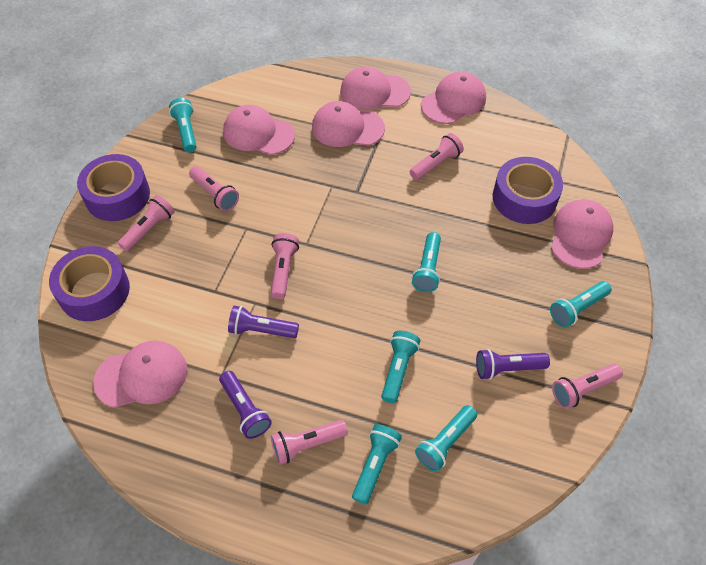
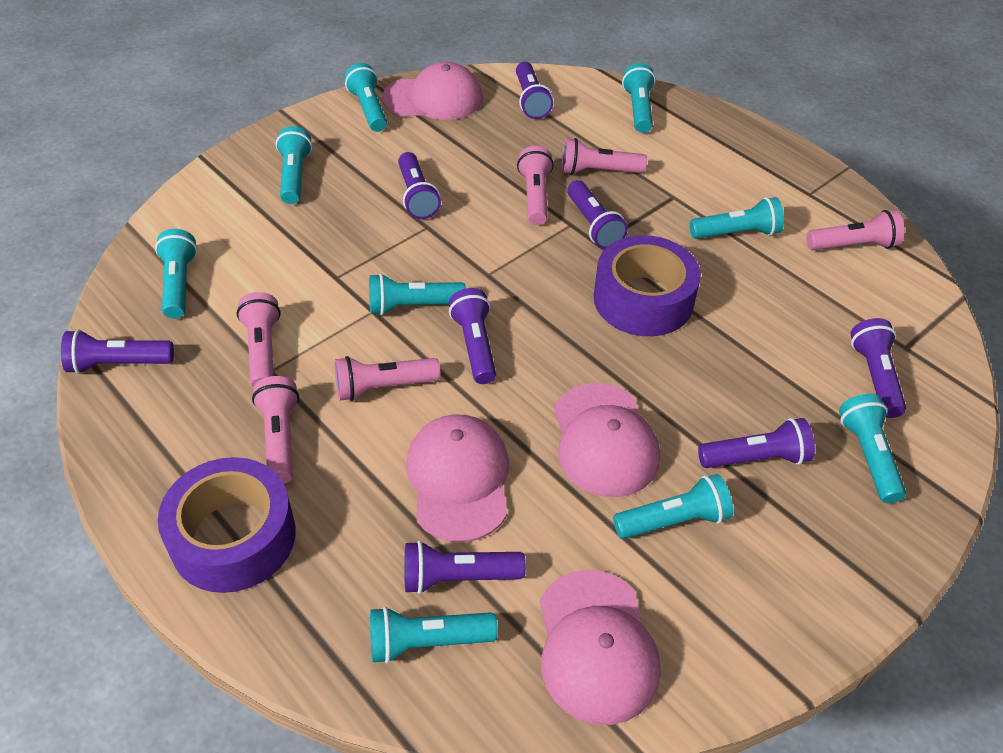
pink cap: [93,341,187,408] [223,105,295,155] [312,101,385,147] [340,66,411,110] [421,72,486,124] [551,199,613,269] = 6 -> [382,62,483,120] [406,414,509,542] [540,570,661,725] [554,383,660,497] = 4
purple flashlight: [219,371,272,439] [228,306,299,338] [476,349,550,380] = 3 -> [61,330,174,374] [398,152,441,219] [404,541,526,594] [449,288,496,384] [516,62,553,119] [567,180,628,249] [698,418,815,468] [851,318,906,418] = 8
purple tape: [49,246,130,321] [77,154,150,221] [493,157,563,224] = 3 -> [158,457,296,593] [594,235,701,336] = 2
turquoise flashlight: [169,98,196,153] [352,424,402,504] [381,331,420,403] [412,232,441,292] [415,405,477,472] [550,281,612,327] = 6 -> [155,229,197,319] [275,126,312,204] [344,63,387,132] [369,273,466,315] [370,607,498,664] [613,474,733,539] [622,63,655,133] [690,197,784,239] [839,394,906,503] = 9

